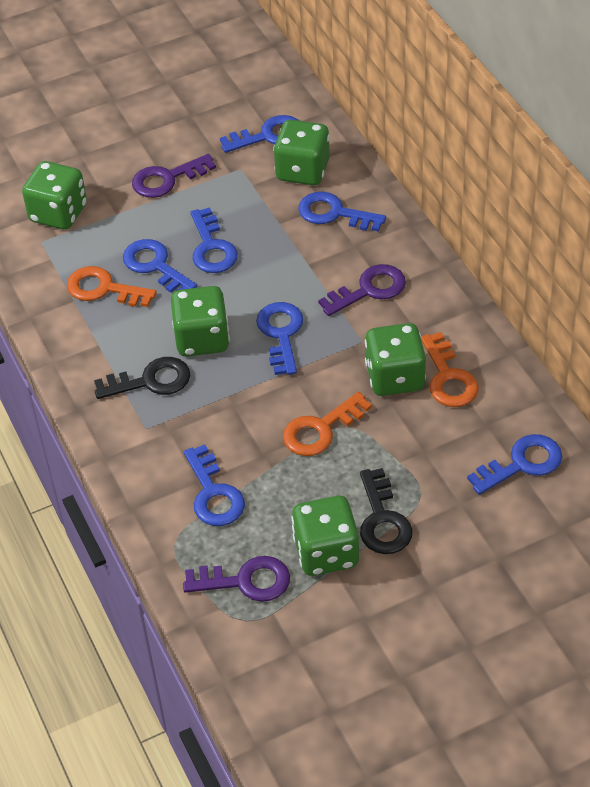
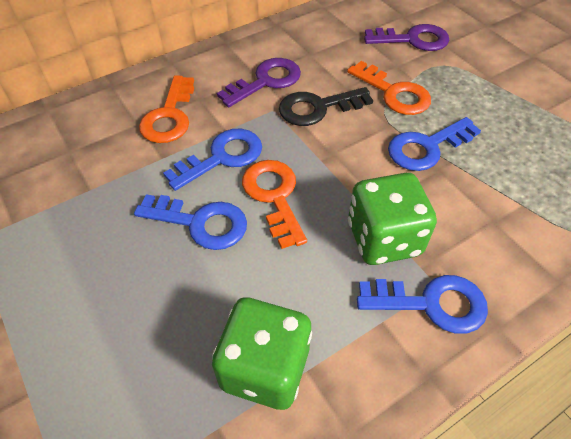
black key: [94,357,191,399] [360,468,412,554] = 2 -> [279,87,373,126] = 1
blue key: [123,239,197,293] [184,445,245,526] [190,208,238,273] [220,115,299,153] [256,302,304,375] [298,192,386,232] [467,434,562,495] = 7 -> [134,194,247,250] [163,129,262,191] [357,275,488,334] [388,117,481,171] = 4
green dice: [22,161,87,230] [171,286,230,356] [273,120,330,185] [291,496,359,576] [365,323,426,396] = 5 -> [212,297,312,410] [348,173,437,265] = 2
purple key: [132,154,216,198] [183,556,290,602] [318,264,406,316] = 3 -> [217,58,301,107] [364,24,449,51] = 2

